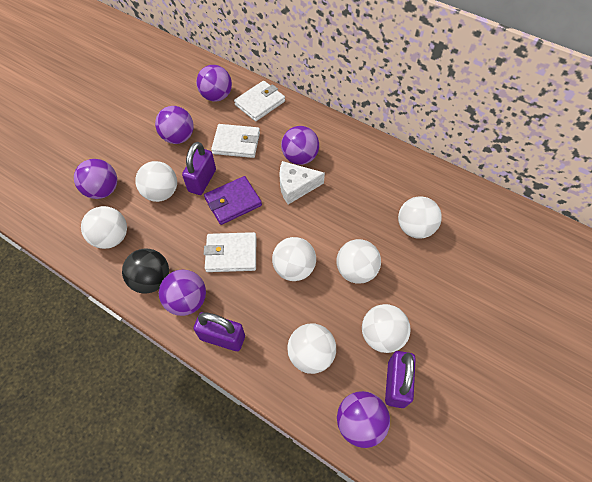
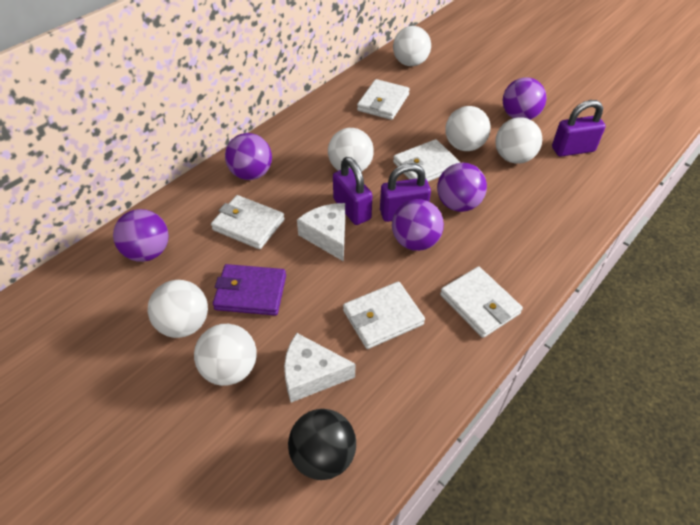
purple ball: [74,159,117,199] [155,106,194,144] [159,270,206,316] [196,65,232,101] [281,126,319,165] [337,391,390,448] = 6 -> [113,209,169,262] [225,133,272,180] [392,199,444,251] [437,163,487,212] [503,77,547,120] = 5
white ball: [81,206,127,249] [135,161,177,202] [272,237,316,281] [287,323,336,374] [336,239,381,284] [362,304,411,353] [398,196,442,239] = 7 -> [148,280,208,338] [194,324,257,386] [328,128,374,172] [393,26,431,66] [445,106,491,151] [495,117,542,164] = 6
white cheese: [279,161,325,204] = 1 -> [284,333,355,402] [297,203,345,262] = 2
white wallet: [204,232,256,272] [211,124,260,158] [234,81,285,121] = 3 -> [211,195,285,249] [343,282,425,349] [357,79,410,120] [393,139,460,182] [440,266,523,338] = 5

